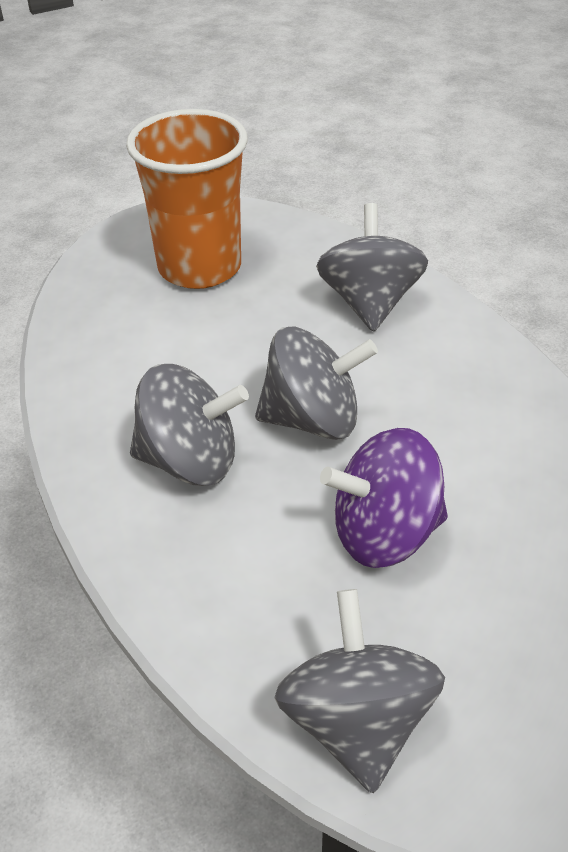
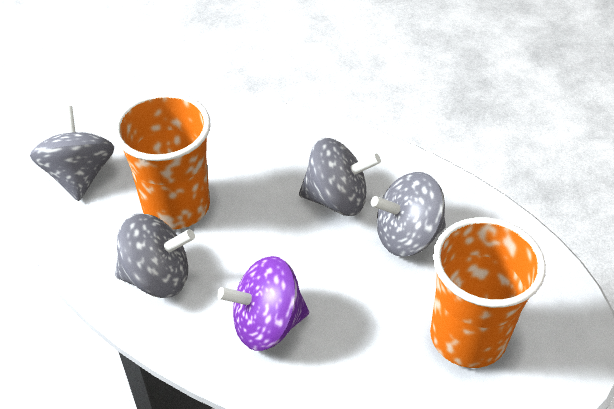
orange cup: [126,109,248,289] = 1 -> [113,92,211,229] [430,217,546,368] = 2

